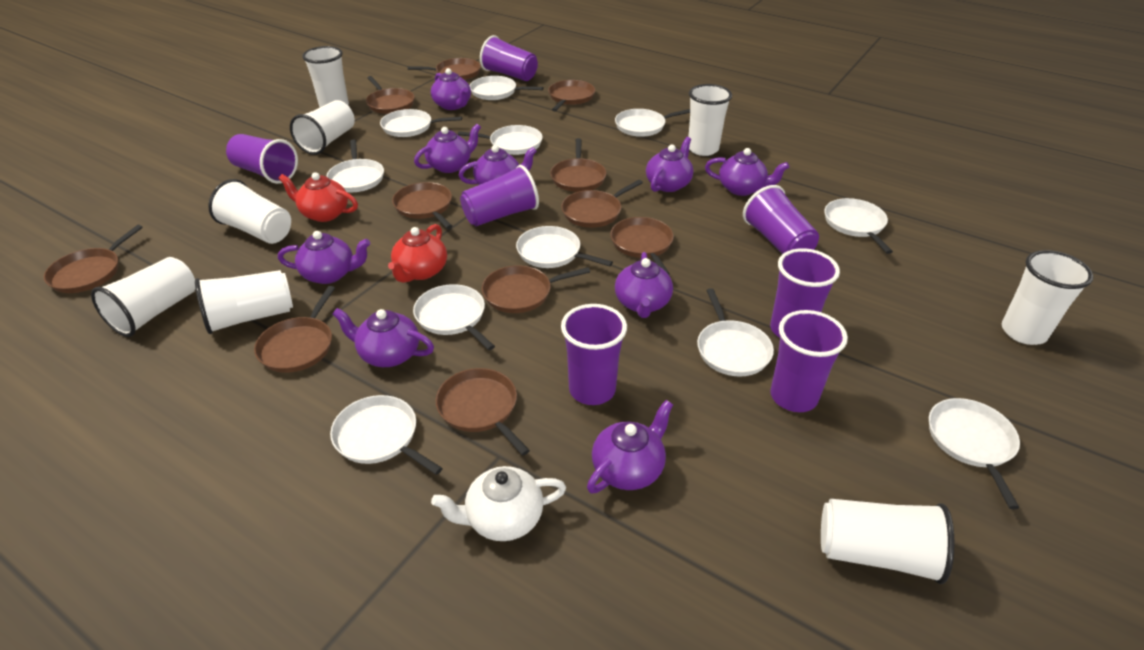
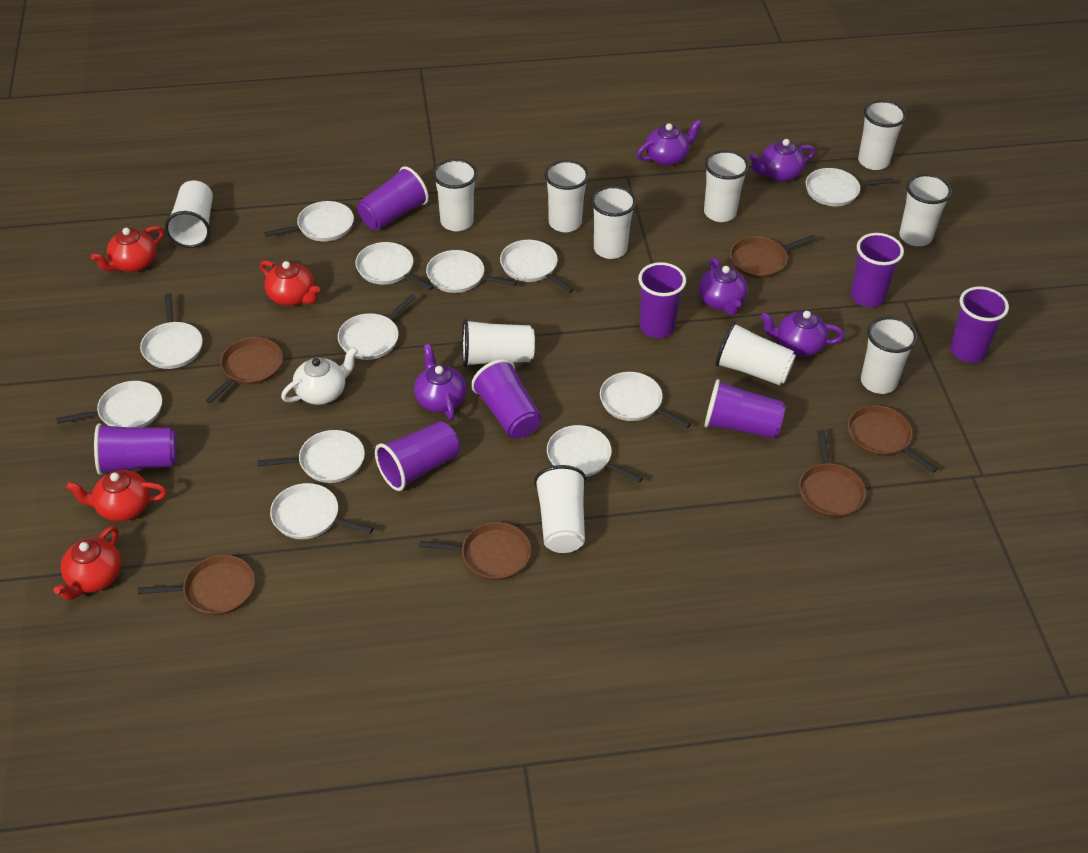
brown pan: [44,225,143,293] [254,286,335,373] [366,76,415,114] [392,182,452,229] [408,58,481,80] [435,368,530,456] [482,265,590,313] [548,80,595,111] [550,138,606,192] [561,180,643,228] [610,217,674,275] = 11 -> [138,555,255,616] [206,337,283,403] [419,522,531,581] [730,235,816,278] [799,429,866,518] [848,405,937,473] = 6
purple cup: [226,134,298,184] [460,165,539,226] [480,35,538,81] [561,304,627,405] [743,185,819,254] [770,248,840,338] [770,310,848,412] = 7 -> [94,423,177,475] [358,166,429,230] [375,421,460,491] [471,359,541,438] [638,262,686,338] [704,379,785,438] [851,233,904,307] [950,287,1009,363] = 8
purple teapot: [278,231,370,284] [332,308,434,367] [414,124,481,173] [431,68,471,110] [459,145,537,185] [587,400,673,493] [615,252,673,318] [646,137,693,192] [705,148,789,196] = 9 -> [414,344,466,420] [637,120,702,166] [699,257,748,315] [749,139,815,181] [760,311,845,356] = 5
red teapot: [278,172,358,222] [388,224,447,283] = 2 -> [54,525,121,600] [66,470,167,522] [91,226,164,272] [260,260,320,306] = 4
white cup: [91,257,195,337] [195,270,293,334] [208,179,291,244] [290,100,355,155] [302,46,349,107] [688,84,732,156] [821,499,955,584] [1002,250,1093,345] = 8 -> [165,181,213,248] [433,159,477,231] [462,319,535,367] [534,465,586,553] [545,160,589,232] [591,186,636,259] [704,150,749,222] [716,322,796,385] [858,100,907,170] [861,317,917,394] [899,174,952,246] = 11
white pan: [326,139,384,192] [330,395,443,475] [380,109,462,137] [413,284,495,350] [458,125,543,155] [470,76,544,100] [516,226,613,268] [615,109,690,137] [697,288,774,377] [824,198,893,254] [929,398,1020,509] = 11 -> [56,381,162,427] [140,293,203,369] [258,430,365,483] [264,201,354,241] [270,483,373,539] [338,294,416,360] [355,242,434,290] [426,250,517,293] [500,240,574,293] [547,425,643,483] [600,372,691,428] [806,168,894,206] = 12

